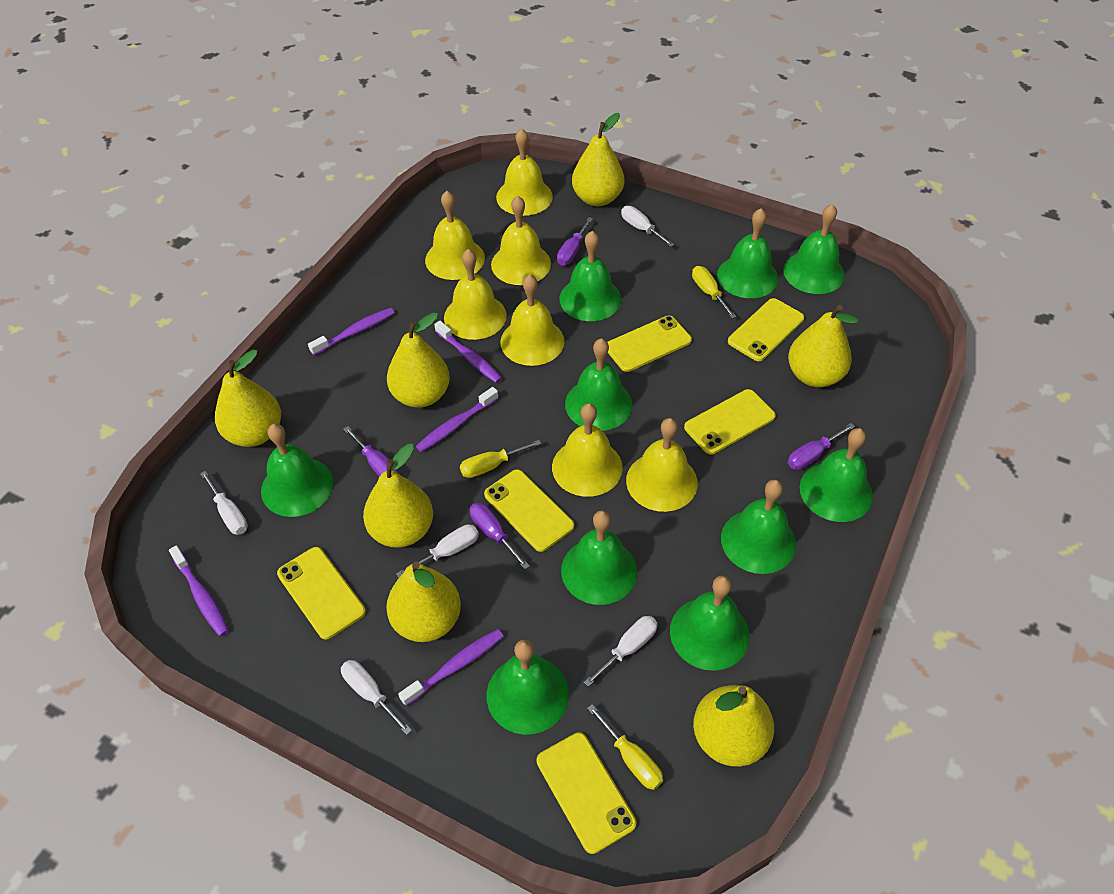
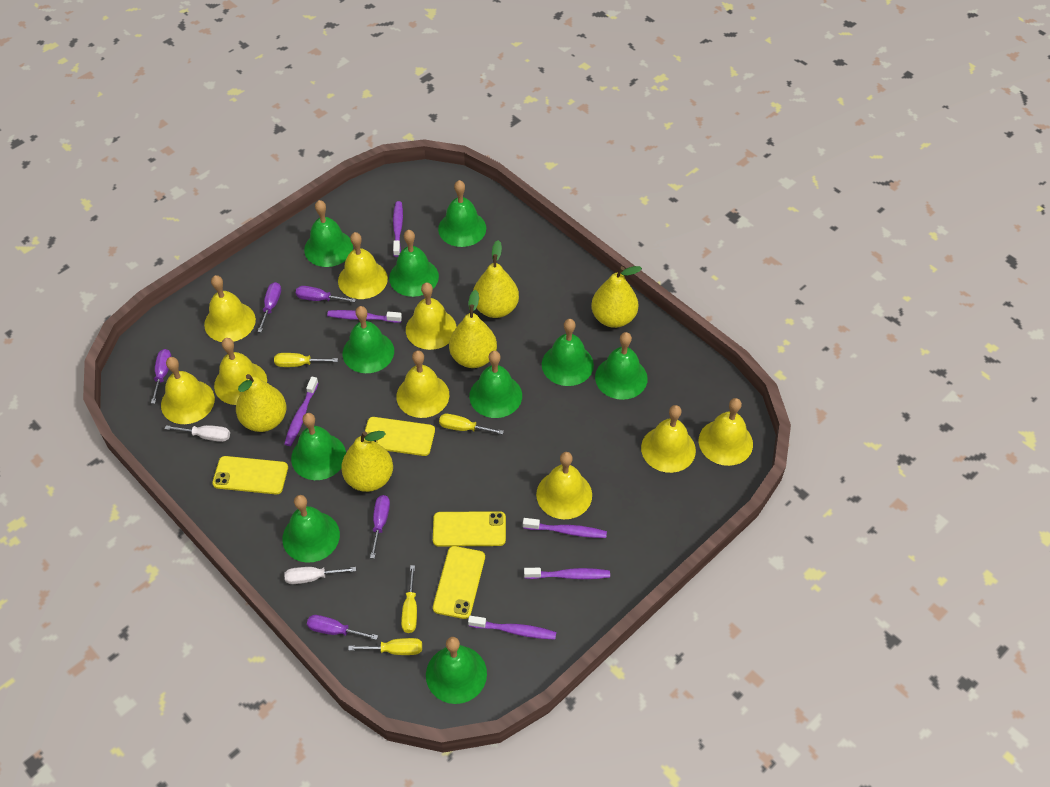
purple screwdriver: [344,426,399,477] [470,503,530,569] [557,217,593,266] [788,423,855,470] = 4 -> [151,349,172,404] [257,282,281,333] [296,286,356,302] [307,615,378,640] [370,495,390,559] = 5
purple toothbrush: [169,545,229,637] [308,308,395,355] [398,629,504,706] [416,387,498,452] [434,321,502,383] = 5 -> [284,377,318,446] [327,310,402,323] [393,201,403,257] [468,616,556,639] [523,518,607,538] [524,568,610,579] = 6
white screwdriver: [200,471,248,535] [341,660,412,735] [396,524,479,578] [584,616,658,687] [621,206,675,247] = 5 -> [165,425,230,442] [284,567,356,584] = 2
yellow bell: [425,191,485,280] [444,249,507,340] [491,196,551,285] [496,128,553,216] [500,274,565,366] [552,403,623,497] [626,418,698,512] = 7 -> [161,357,215,424] [204,275,256,342] [214,338,267,405] [338,232,388,299] [396,350,449,418] [406,283,457,350] [536,452,592,519] [641,405,696,473] [699,398,753,466] = 9
yellow pear: [215,350,281,447] [363,444,433,547] [386,561,461,642] [387,313,450,408] [572,113,624,206] [693,685,774,766] [788,305,859,387] = 7 -> [236,374,287,432] [341,431,393,492] [449,290,497,368] [473,240,519,318] [591,266,642,328] = 5
yellow phone: [277,547,366,640] [484,469,574,552] [537,732,636,854] [608,316,692,372] [684,389,776,454] [728,298,804,361] = 6 -> [212,456,288,494] [365,417,435,456] [433,511,506,546] [433,546,485,619] = 4
yellow screwdriver: [460,440,541,478] [587,704,663,790] [692,266,736,319] = 3 -> [274,353,338,367] [348,638,422,655] [401,565,417,633] [439,414,504,435] = 4

